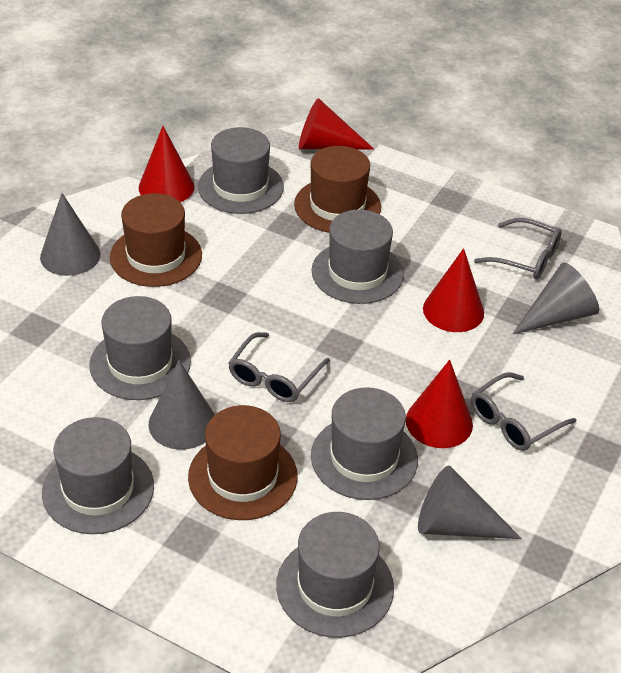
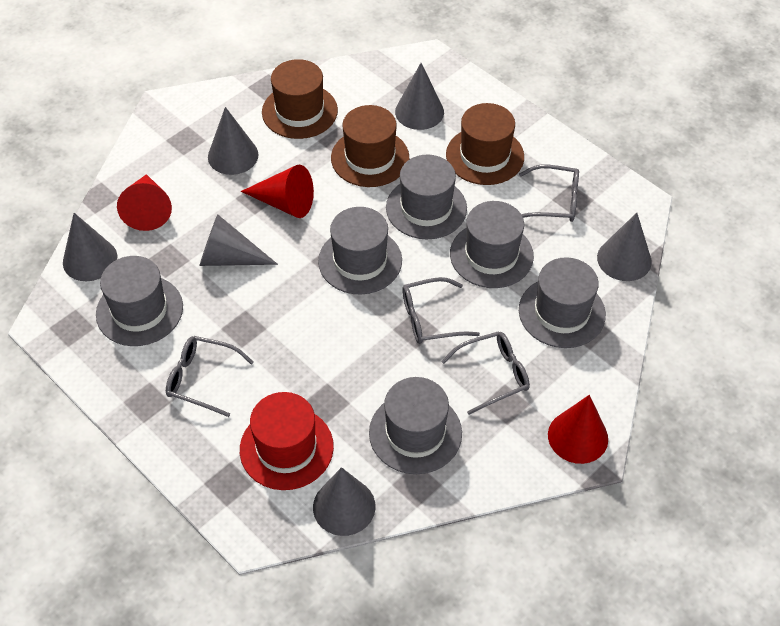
grey cone: [40,193,100,276] [148,360,215,450] [418,466,522,539] [513,263,599,334] = 4 -> [63,213,117,281] [199,214,278,266] [208,107,259,175] [313,467,376,536] [395,63,444,130] [597,213,652,281] = 6
grey glasses: [228,332,330,402] [471,372,576,451] [474,218,562,279] = 3 -> [166,336,254,417] [402,277,480,344] [441,331,530,415] [519,165,579,222] = 4
red cone: [138,126,195,202] [299,98,374,150] [406,360,473,448] [423,248,484,332] = 4 -> [117,174,172,231] [241,165,314,218] [548,395,608,464] = 3
red hat: none = 0 -> [240,392,334,490] = 1

